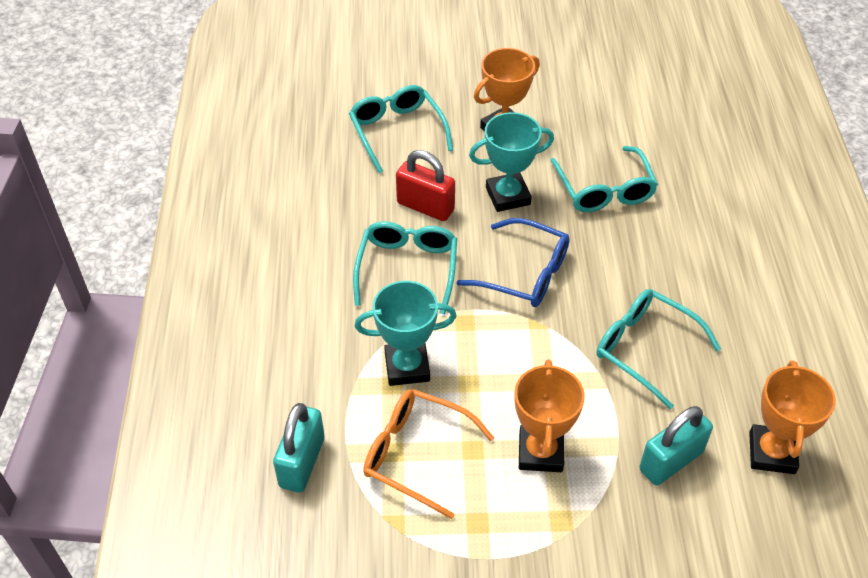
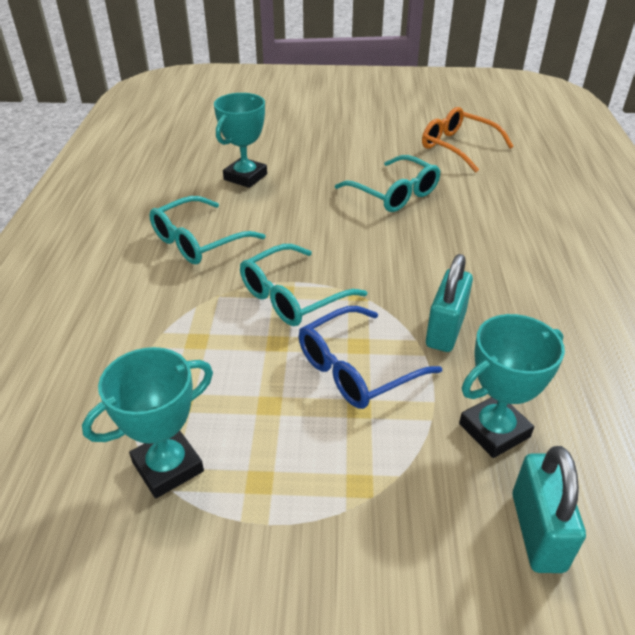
orange trophy: [474,48,540,131] [514,360,585,472] [749,360,836,474] = 3 -> none = 0
red padlock: [396,150,455,221] = 1 -> none = 0
turquoise glasses: [349,85,453,173] [353,222,457,314] [550,146,658,212] [596,289,721,409] = 4 -> [149,196,265,264] [240,244,367,326] [335,155,440,212] = 3
turquoise trophy: [355,281,457,386] [469,112,554,212] = 2 -> [82,347,213,498] [214,93,267,188] [459,314,565,458] = 3

